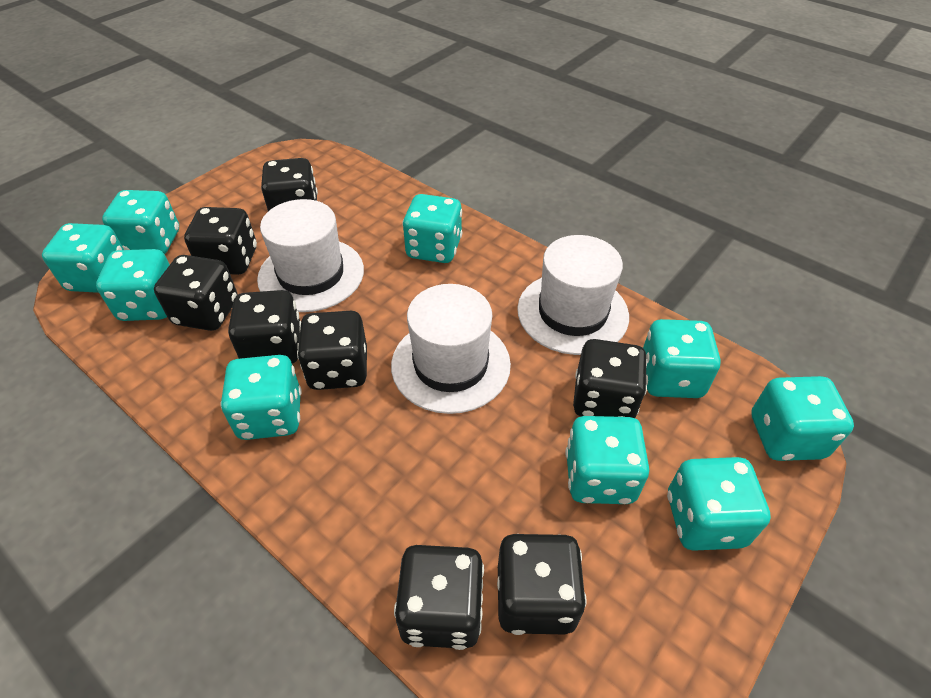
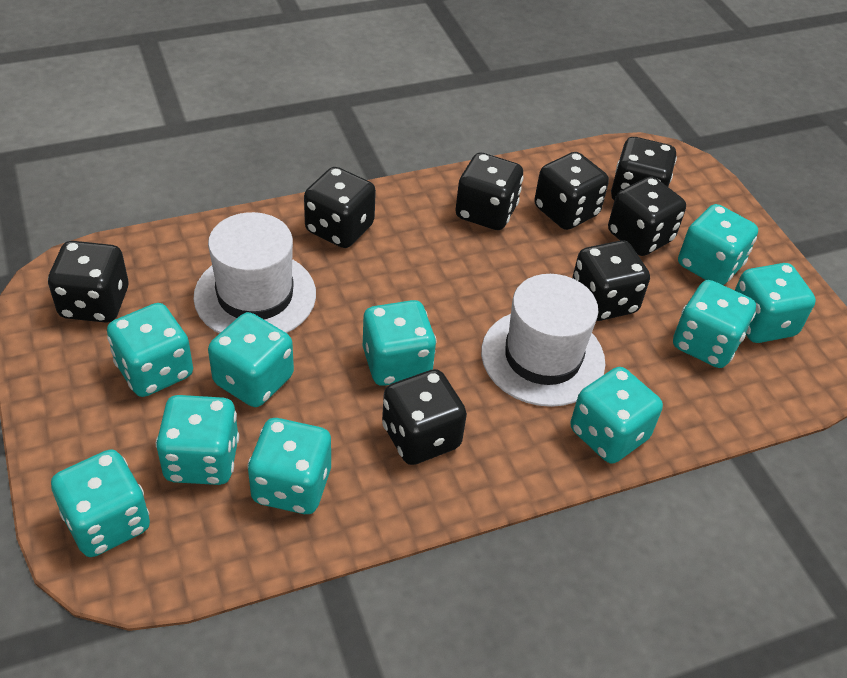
turquoise dice: [42,223,124,293] [96,249,170,321] [102,190,179,254] [220,355,302,440] [402,194,462,263] [565,416,649,504] [643,319,721,398] [667,457,771,551] [751,376,854,461] = 9 -> [51,449,150,557] [107,303,193,397] [156,395,239,485] [208,312,294,407] [247,418,331,514] [363,300,437,386] [570,367,663,464] [673,280,756,368] [678,204,758,285] [735,263,816,343] = 10
white hat: [257,199,364,312] [391,284,511,414] [517,235,629,355] = 3 -> [193,212,316,334] [481,274,605,407] = 2

